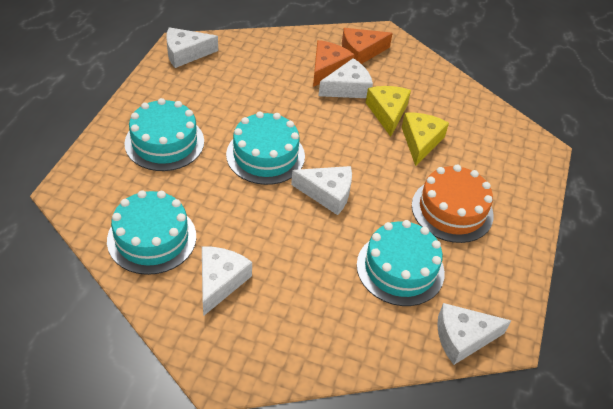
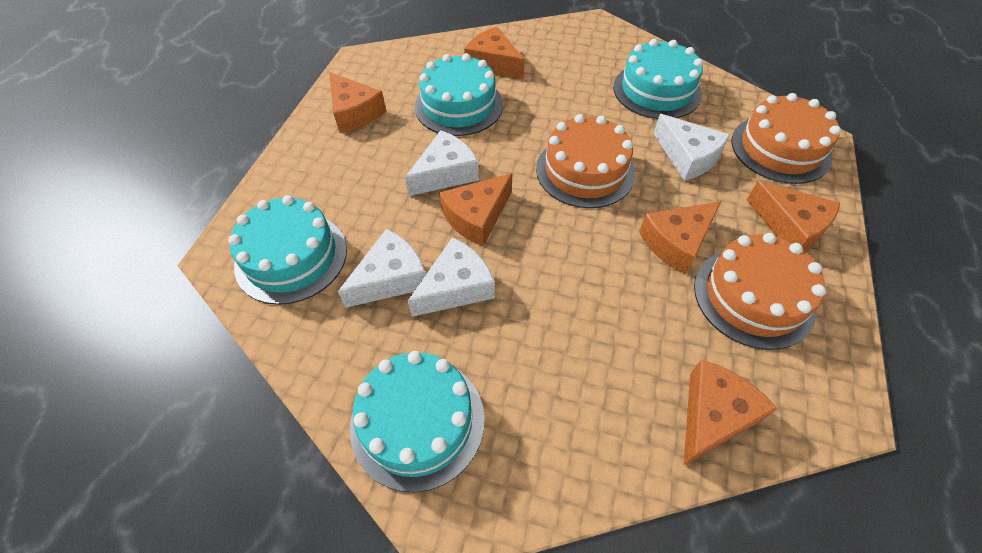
orange cake: [412,165,494,243] = 1 -> [536,114,635,208] [694,233,826,350] [731,93,841,184] = 3
orange cheese: [313,40,354,87] [342,28,393,64] = 2 -> [329,72,386,133] [439,173,512,246] [464,27,525,79] [639,201,721,274] [683,360,778,465] [747,181,840,251] = 6
white cheese: [166,27,218,68] [202,246,252,316] [291,166,352,215] [319,58,373,98] [437,303,512,365] = 5 -> [338,229,426,308] [405,130,479,196] [408,237,495,317] [654,114,730,181] = 4
yellow cheese: [366,86,411,137] [402,113,449,166] = 2 -> none = 0

